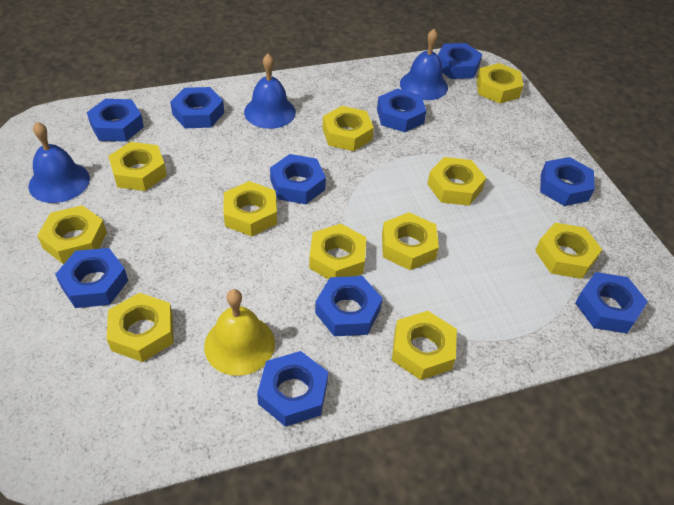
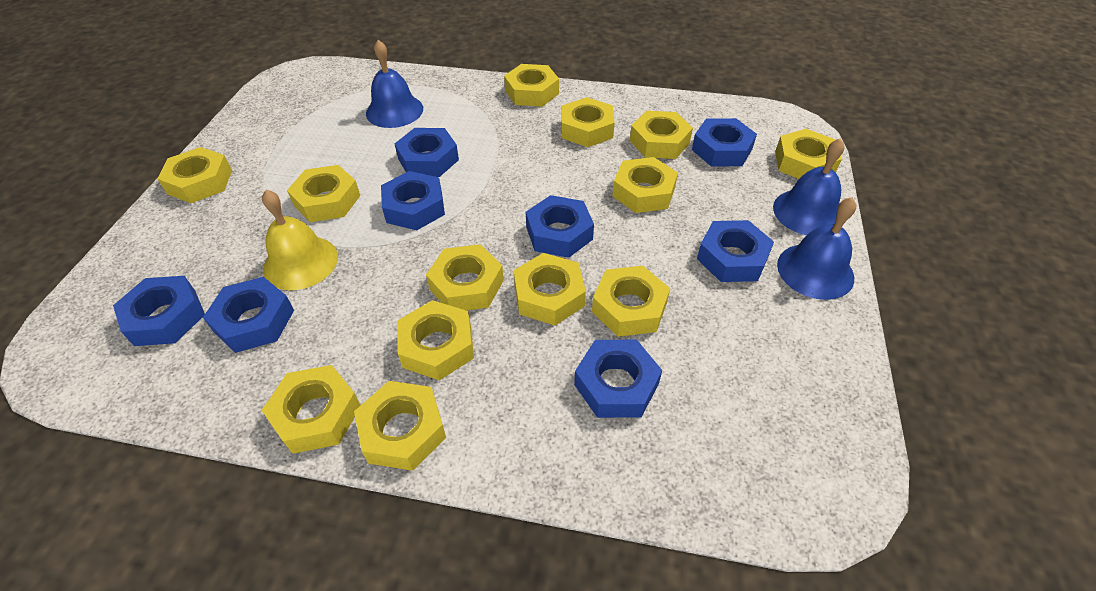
blue nut: [55,248,128,308] [87,99,144,142] [170,87,224,128] [257,351,328,427] [270,154,326,204] [315,276,383,336] [377,88,426,132] [438,43,482,79] [540,157,595,206] [575,272,648,333] = 10 -> [113,276,205,346] [203,277,294,353] [381,171,445,230] [395,128,459,177] [526,195,594,258] [574,340,662,418] [692,118,757,166] [697,220,774,282] = 8
yellow nut: [37,205,107,264] [107,293,174,362] [108,142,167,191] [224,181,277,237] [309,224,366,280] [322,106,374,151] [382,212,439,270] [392,311,457,380] [427,157,486,206] [477,63,523,103] [535,223,602,279] = 11 -> [158,147,232,203] [262,365,361,454] [287,165,360,222] [354,381,446,471] [398,300,474,381] [426,244,504,310] [504,64,559,107] [514,253,586,325] [562,97,615,147] [592,266,670,337] [612,157,678,213] [630,111,693,159] [775,129,842,179] = 13

